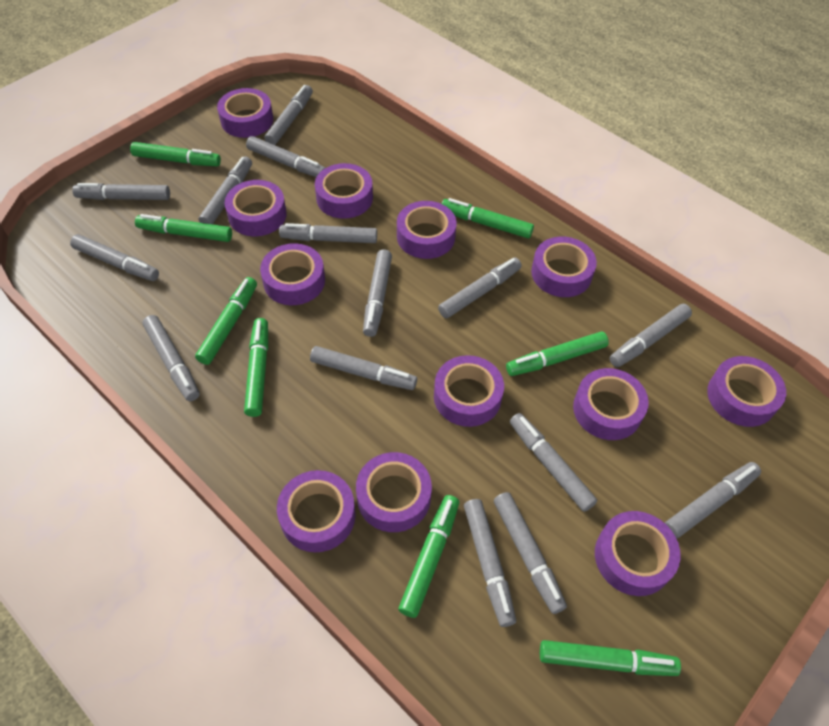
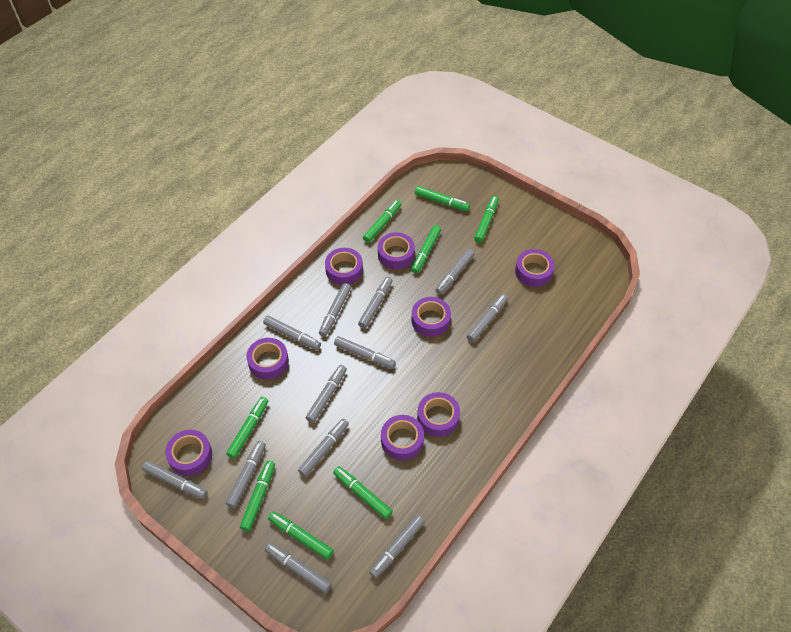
grey marker: [70,234,159,281] [72,183,170,200] [142,315,200,401] [198,156,252,224] [246,136,325,177] [264,85,313,145] [279,223,377,243] [310,346,417,390] [363,249,392,337] [438,258,522,318] [464,499,516,627] [494,492,567,614] [510,413,597,512] [610,304,692,367] [665,462,761,538] = 15 -> [142,461,208,499] [226,441,266,508] [263,316,321,350] [265,543,332,594] [298,419,349,477] [306,365,347,423] [319,283,351,337] [334,336,396,369] [358,277,393,328] [369,515,425,578] [436,249,475,295] [467,294,508,342] = 12
purple tape: [217,88,273,138] [225,180,287,237] [260,243,325,305] [277,470,356,552] [315,163,373,219] [356,452,432,532] [397,201,457,259] [434,355,504,427] [531,237,597,297] [573,368,649,440] [595,511,681,596] [707,356,786,427] = 12 -> [165,430,212,476] [246,338,289,380] [325,248,363,285] [378,232,415,269] [381,415,424,461] [411,297,451,337] [417,392,460,437] [515,249,555,287] = 8

